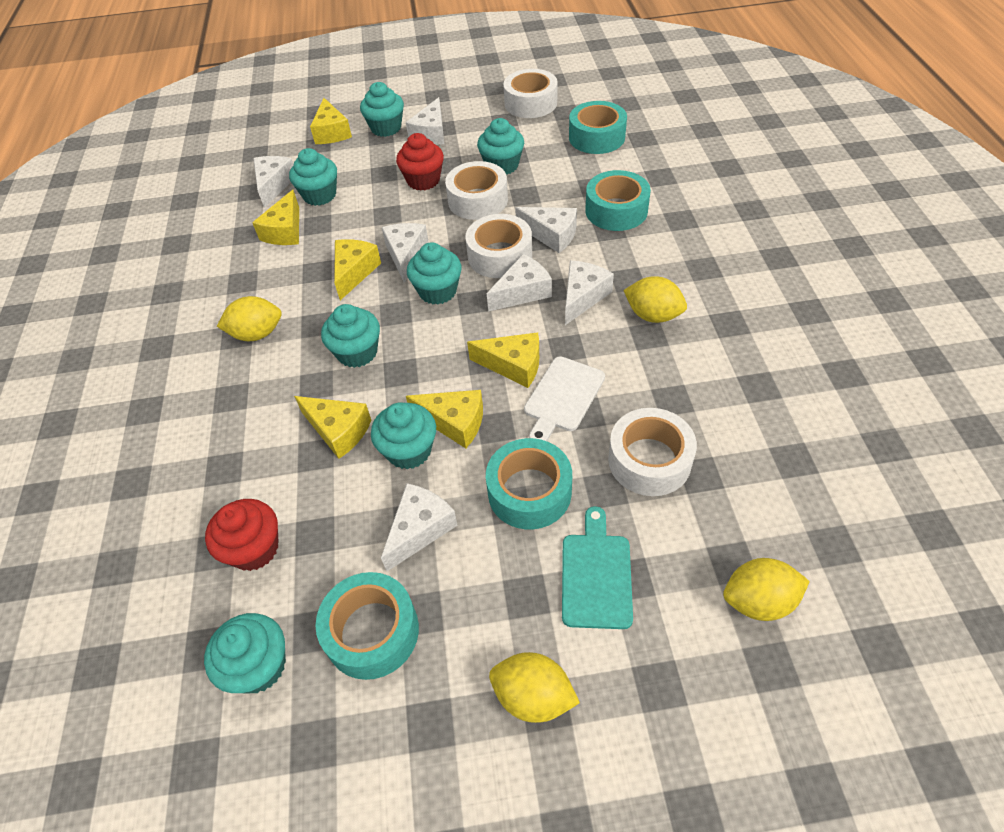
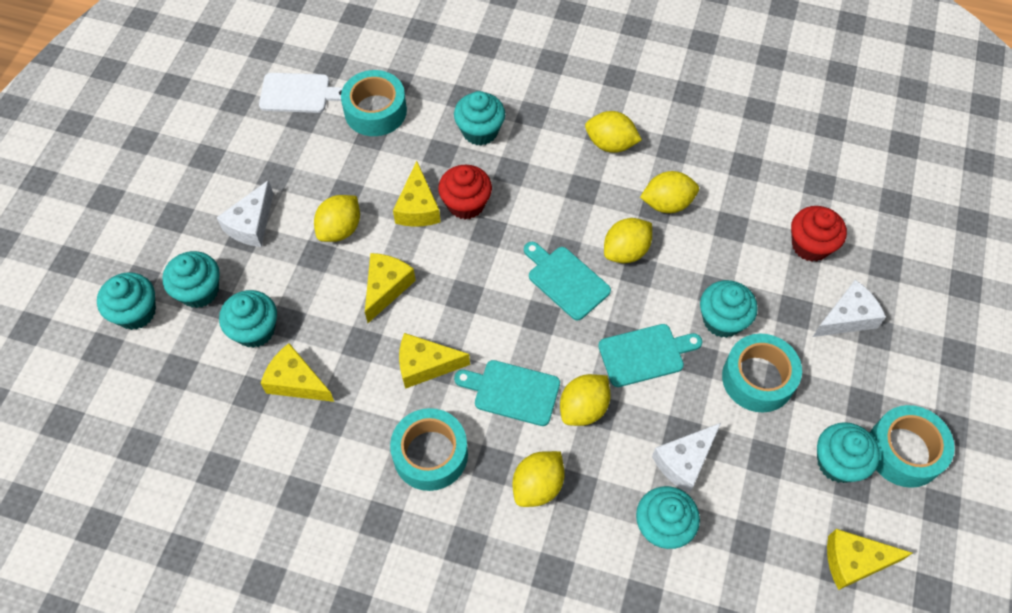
turquoise cutting board: [562,506,633,629] = 1 -> [454,360,560,426] [524,242,611,321] [598,324,702,387] = 3
white cheese: [253,156,294,208] [381,483,458,571] [382,223,429,283] [406,97,444,145] [487,254,552,312] [515,207,577,253] [565,260,614,325] = 7 -> [217,180,273,247] [652,423,721,494] [813,280,886,337] = 3
white tape: [445,161,508,220] [465,214,532,278] [503,69,557,118] [608,408,697,496] = 4 -> none = 0
yellow cheese: [252,190,299,245] [294,396,371,459] [310,98,352,144] [334,239,381,300] [406,390,483,448] [467,332,539,388] = 6 -> [261,343,334,402] [365,253,416,323] [393,161,441,227] [399,333,470,389] [827,529,913,590] = 5
yellow lemon: [217,296,282,341] [489,652,580,723] [623,276,687,323] [723,558,810,621] = 4 -> [314,195,360,242] [513,451,565,507] [560,374,611,426] [585,111,642,153] [604,218,652,263] [640,171,699,213] = 6

